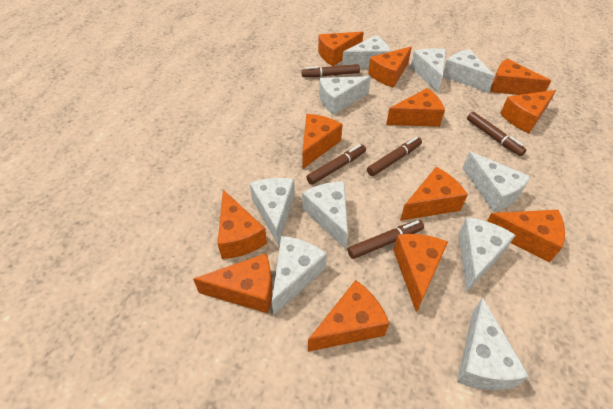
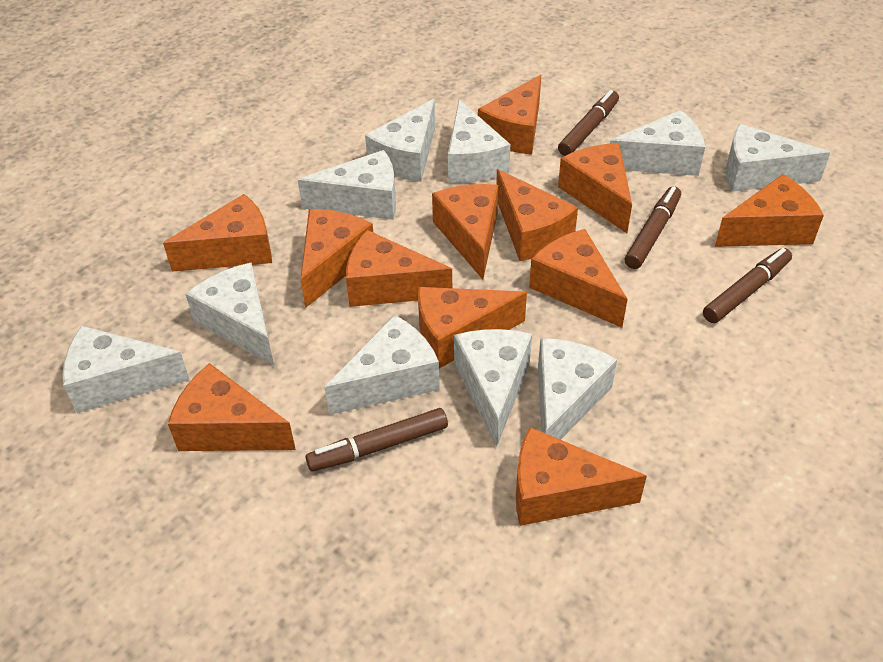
brown marker: [301,64,360,77] [306,144,366,185] [348,220,424,259] [367,137,422,176] [467,112,527,156] = 5 -> [306,408,448,472] [558,90,619,156] [625,186,681,269] [703,248,792,323] = 4

